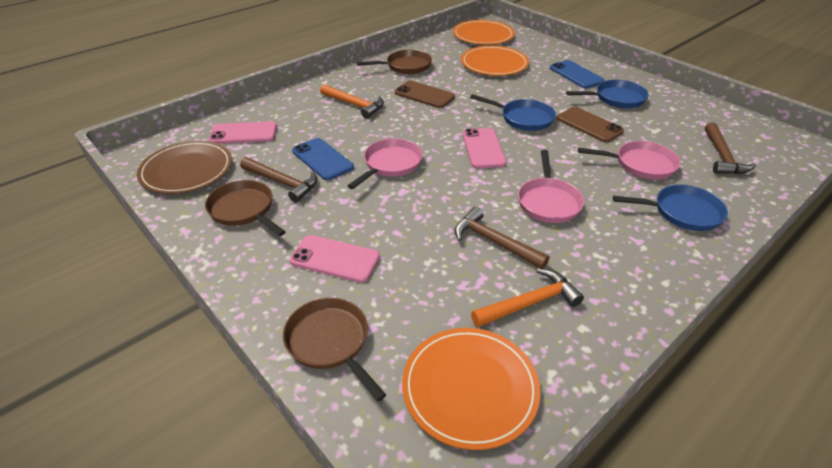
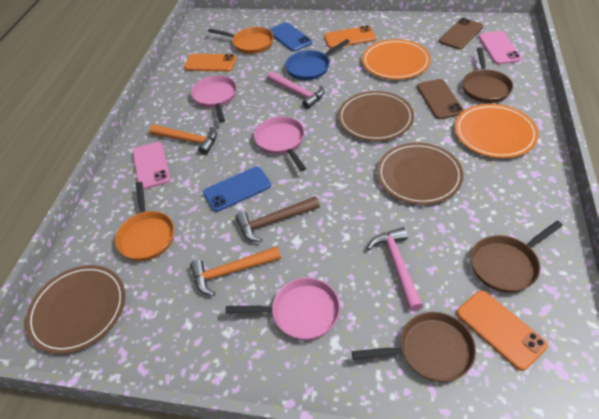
blue pan: [470,94,556,131] [566,80,649,108] [613,185,728,231] = 3 -> [285,39,350,80] = 1
brown hammer: [240,157,317,203] [454,207,549,269] [705,122,756,174] = 3 -> [235,196,320,242] = 1
brown plate: [137,141,232,194] = 1 -> [25,265,125,354] [338,91,414,141] [377,143,463,205] = 3
orange pan: none = 0 -> [115,182,174,261] [208,27,274,54] = 2
orange phone: none = 0 -> [184,54,236,72] [324,26,376,48] [457,290,548,371] = 3
orange plate: [402,328,541,450] [453,20,515,45] [461,46,529,76] = 3 -> [362,39,431,80] [455,104,539,158] = 2
pink hammer: none = 0 -> [267,71,324,109] [367,227,423,311] = 2
pink phone: [209,121,277,144] [289,235,380,283] [463,128,506,168] = 3 -> [132,142,170,190] [479,31,522,64] = 2

